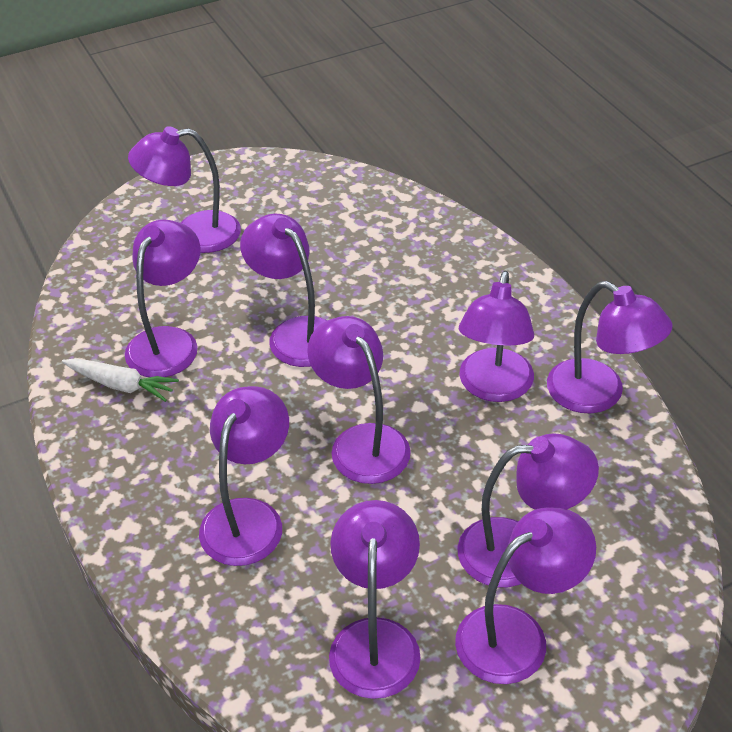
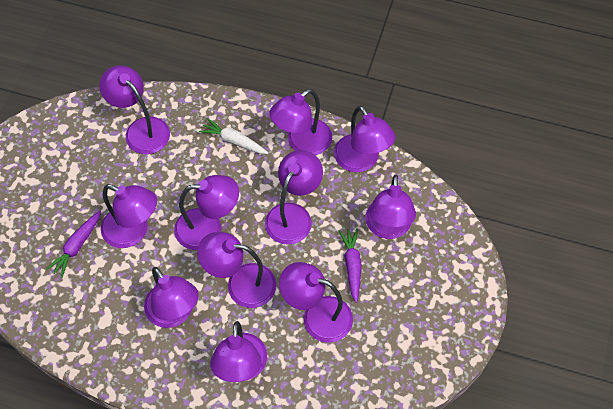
purple carrot: none = 0 -> [46,211,101,278] [338,228,362,303] = 2
purple lamp: [125,220,200,377] [128,126,241,253] [199,386,289,566] [240,214,327,367] [307,316,411,484] [329,500,421,699] [455,507,596,684] [457,433,599,587] [459,271,534,402] [547,281,672,413] = 10 -> [99,65,170,154] [101,184,157,248] [144,267,199,328] [174,175,239,250] [197,232,276,308] [210,321,267,382] [265,150,323,245] [269,89,332,155] [279,262,353,343] [334,106,395,172] [365,175,416,239] = 11

